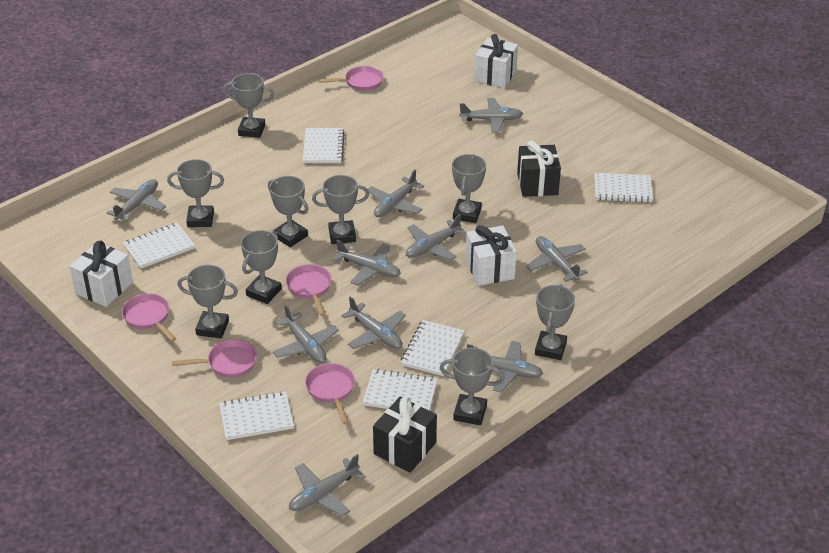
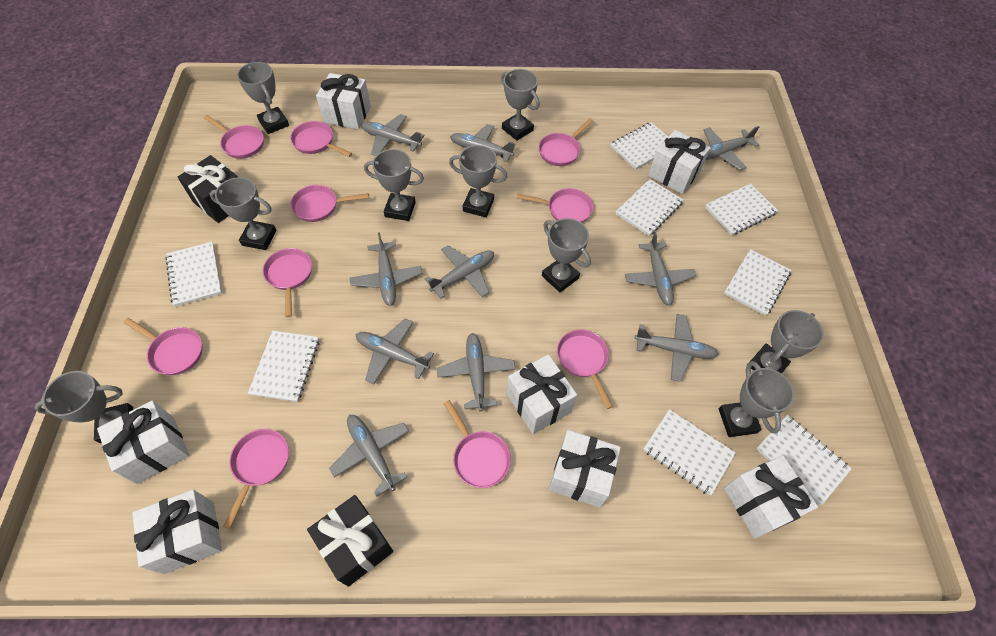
pink pan: [122,294,176,342] [172,340,257,377] [286,264,332,316] [305,363,355,424] [318,66,384,91] = 5 -> [123,318,203,375] [204,115,264,158] [223,429,289,529] [262,248,312,317] [290,121,352,157] [290,185,369,222] [444,400,511,488] [517,188,593,223] [539,118,593,166] [557,329,613,409] = 10
white gift: [70,241,133,307] [466,225,517,286] [474,34,518,88] = 3 -> [97,400,189,484] [132,490,222,574] [316,73,371,129] [507,354,577,434] [549,430,621,508] [648,130,711,194] [724,455,818,539] = 7
white notebook: [123,223,195,269] [219,391,294,440] [303,128,344,163] [363,369,437,411] [401,320,465,376] [594,173,653,203] = 6 -> [165,242,222,307] [248,331,320,402] [610,122,668,170] [616,179,684,236] [643,409,736,496] [705,183,778,235] [724,249,791,316] [756,415,852,505] = 8

